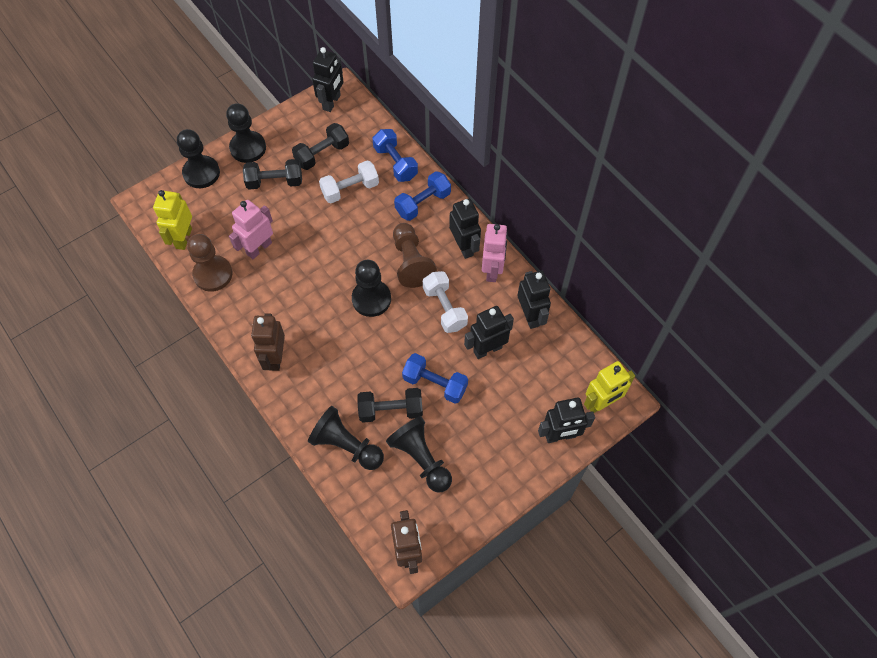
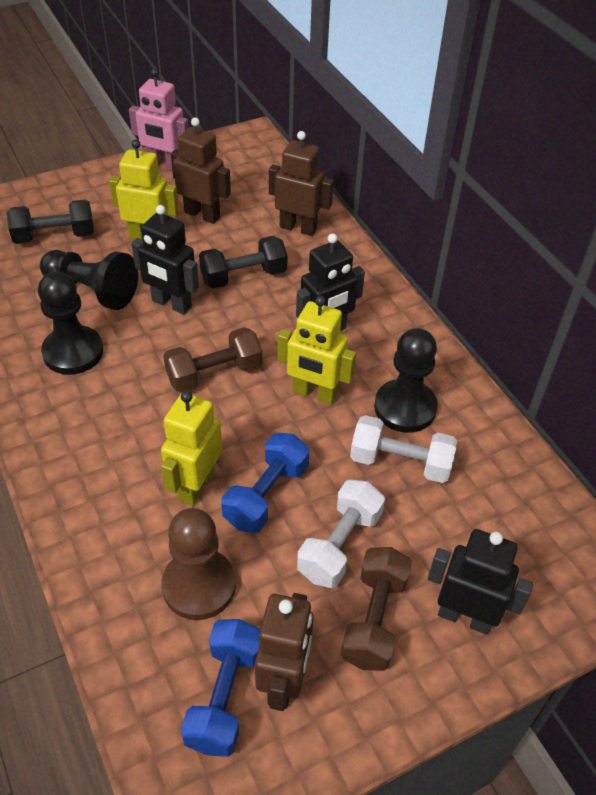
black dumbbell: [243,159,302,189] [292,123,349,170] [357,388,423,423] = 3 -> [6,200,94,244] [199,236,288,289] = 2
black pawn: [177,129,220,188] [226,103,266,163] [308,406,384,470] [352,260,391,317] [386,416,452,493] = 5 -> [38,271,103,375] [40,250,138,310] [374,328,438,433] = 3
black robot: [312,47,344,112] [449,198,481,259] [464,306,514,359] [517,271,551,329] [538,398,595,443] = 5 -> [131,205,199,314] [296,233,365,331] [428,529,533,635] = 3
blue dumbbell: [372,129,418,182] [394,171,451,221] [402,353,468,404] = 3 -> [181,619,260,757] [221,433,310,533] = 2
brown dumbbell: none = 0 -> [163,327,262,393] [341,547,412,671] = 2
brown pawn: [187,234,233,292] [393,223,437,288] = 2 -> [162,508,236,620] = 1
brown robot: [251,313,285,371] [391,510,422,574] = 2 -> [171,117,231,224] [255,593,314,711] [269,131,334,236] = 3
pink robot: [229,200,273,259] [482,224,508,282] = 2 -> [129,69,188,170] = 1
yellow robot: [153,190,192,250] [584,361,635,413] = 2 -> [109,139,179,240] [161,391,222,506] [277,296,356,404] = 3

